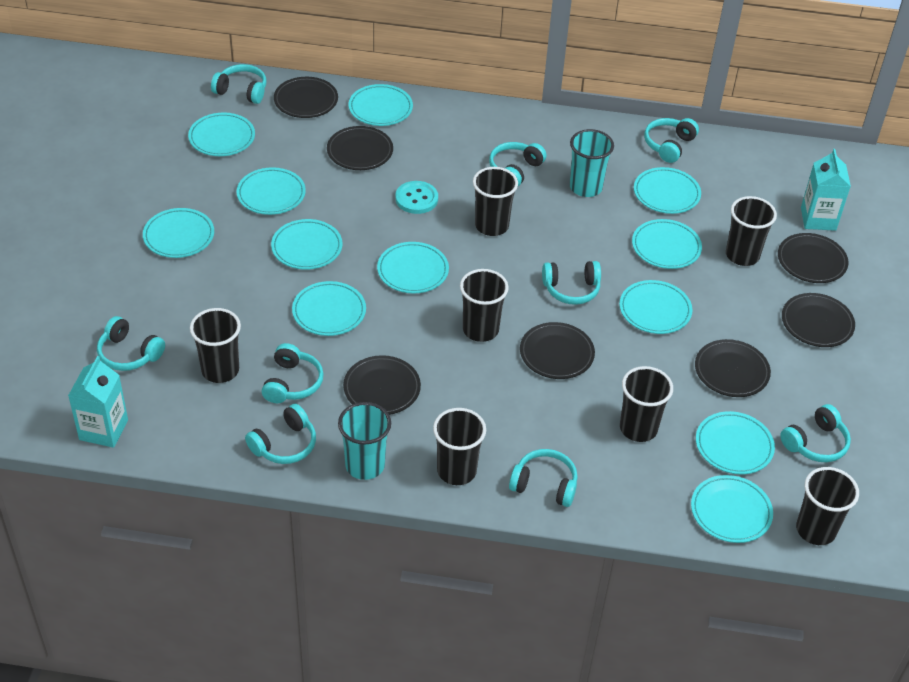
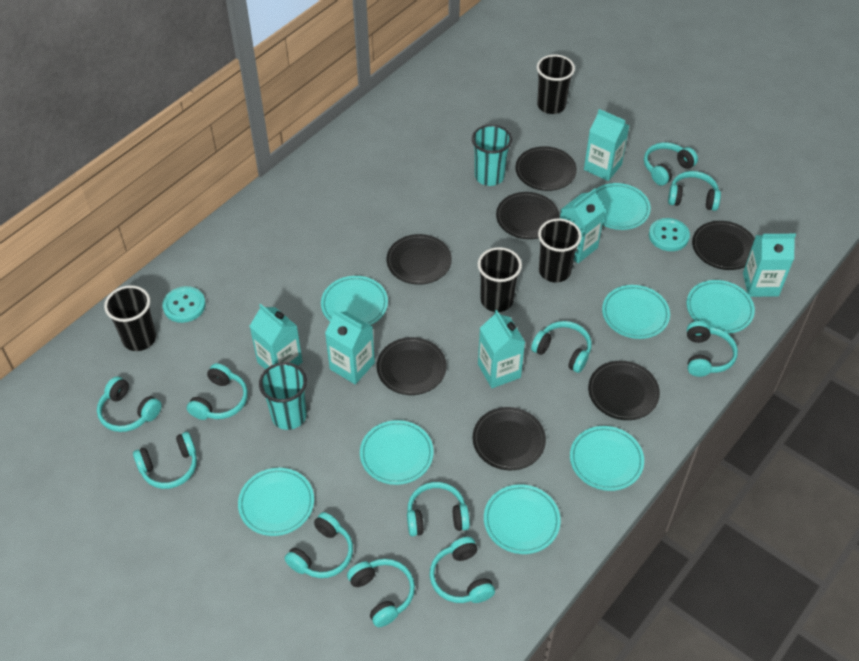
black cup: [190,308,241,383] [433,408,486,485] [460,269,509,342] [473,167,518,236] [620,366,673,442] [726,196,777,266] [796,467,859,545] = 7 -> [104,285,156,351] [478,247,522,312] [537,55,575,114] [538,218,582,282] = 4
turquoise button: [395,181,438,214] = 1 -> [162,286,206,323] [649,218,690,251] = 2
turquoise carton: [68,356,128,448] [801,149,851,231] = 2 -> [250,304,303,370] [325,309,375,384] [478,310,525,388] [560,188,605,263] [584,109,630,181] [743,234,796,297] = 6
turquoise headphones: [97,316,165,371] [211,64,266,104] [245,404,316,464] [262,343,324,403] [489,142,547,186] [509,449,578,507] [542,261,601,305] [644,118,699,163] [780,404,851,462] = 9 -> [97,377,162,432] [133,432,197,489] [187,363,248,420] [285,512,353,578] [347,559,415,627] [407,482,470,536] [430,537,495,603] [531,321,592,373] [644,142,698,186] [668,171,721,211] [687,321,738,377] = 11
turquoise plate: [143,208,214,258] [188,113,255,156] [237,167,306,215] [271,219,342,270] [292,281,366,336] [349,84,413,126] [377,242,449,294] [619,280,692,334] [632,219,702,269] [634,167,701,214] [691,475,773,543] [696,411,775,475] = 12 -> [238,468,314,536] [321,276,388,325] [360,420,434,485] [484,484,561,554] [570,426,644,491] [596,183,651,230] [602,285,670,339] [687,280,755,334] = 8

